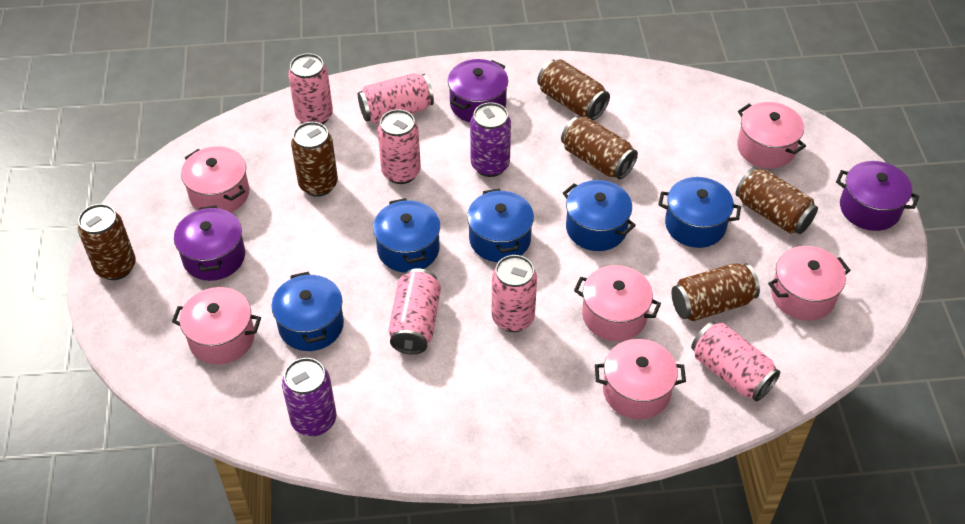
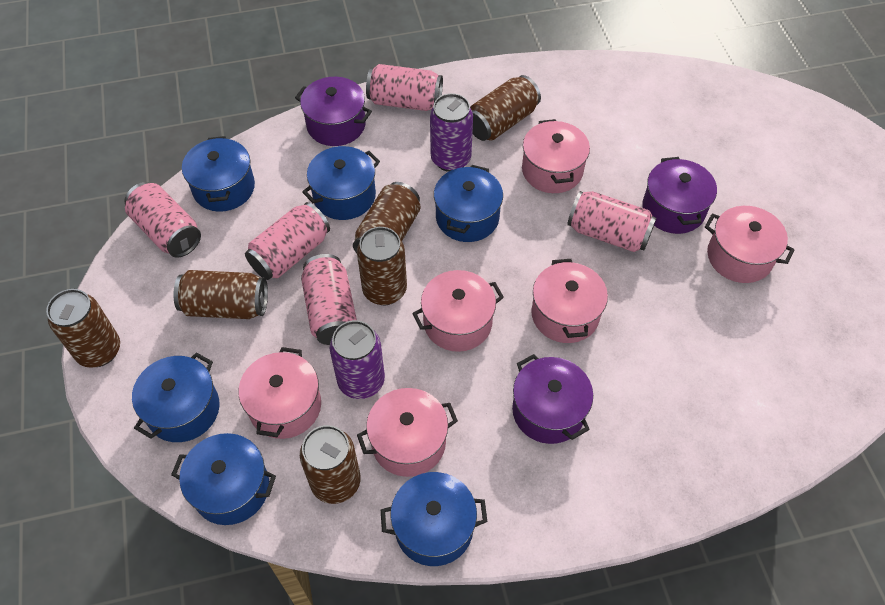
blue pot: [271,272,344,351] [373,198,440,273] [467,188,534,262] [563,180,636,251] [658,177,741,248] = 5 -> [132,352,219,442] [171,433,276,525] [182,136,255,212] [302,146,380,220] [381,472,487,566] [434,165,503,242] = 6
pink can: [288,53,333,124] [358,73,434,124] [377,109,421,184] [388,268,441,354] [492,255,537,332] [691,322,780,401] = 6 -> [124,182,201,258] [245,202,330,280] [301,254,357,345] [366,64,443,111] [567,191,656,252] = 5

